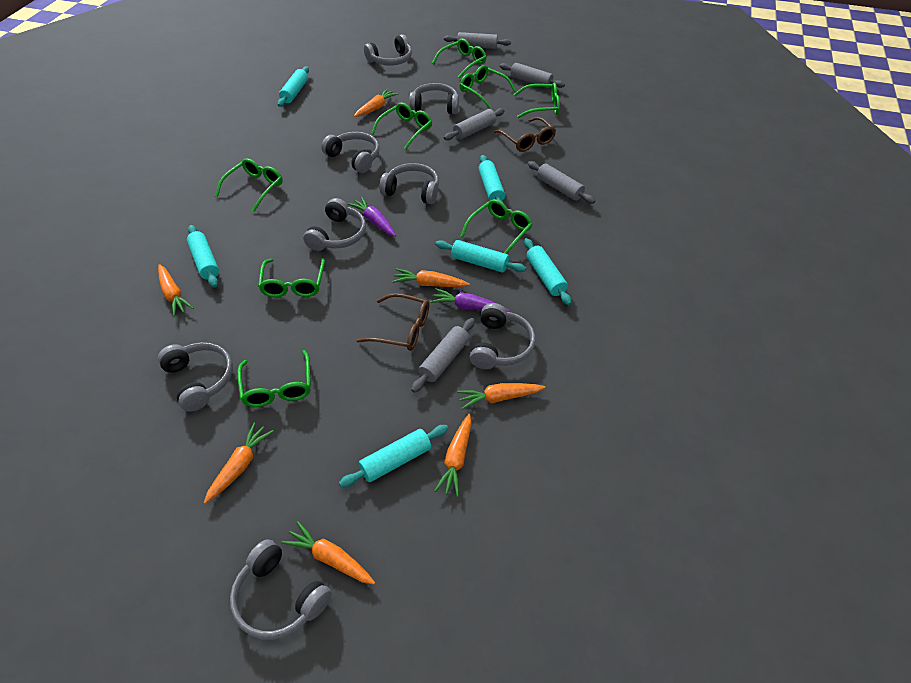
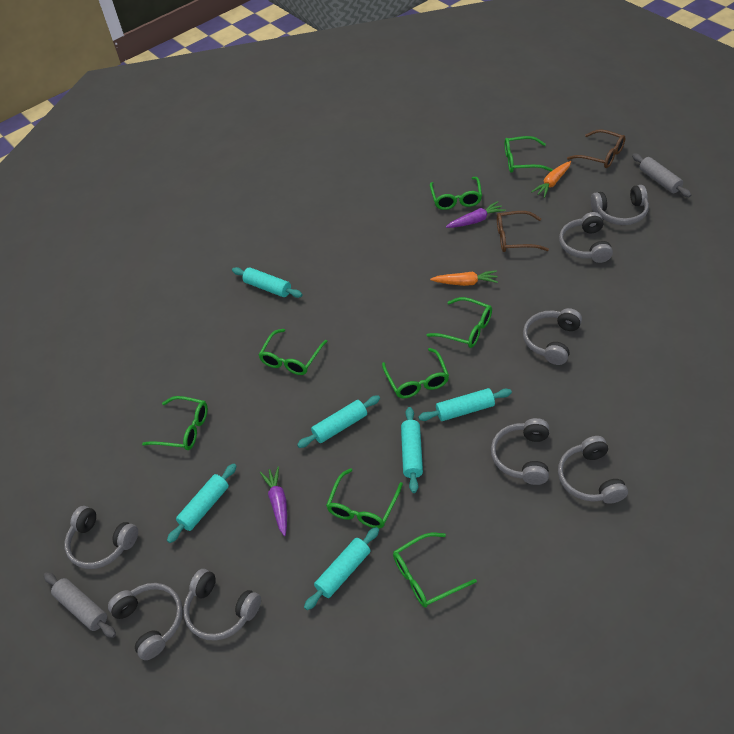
grey rolling pin: [411,318,475,393] [444,32,511,49] [444,108,505,140] [500,63,565,88] [528,161,595,204] = 5 -> [44,572,116,638] [632,153,691,197] = 2
orange carrot: [158,264,194,317] [204,422,273,504] [281,521,375,584] [354,89,399,117] [392,269,470,287] [434,414,472,497] [457,383,545,409] = 7 -> [430,270,498,286] [531,161,571,198] = 2

